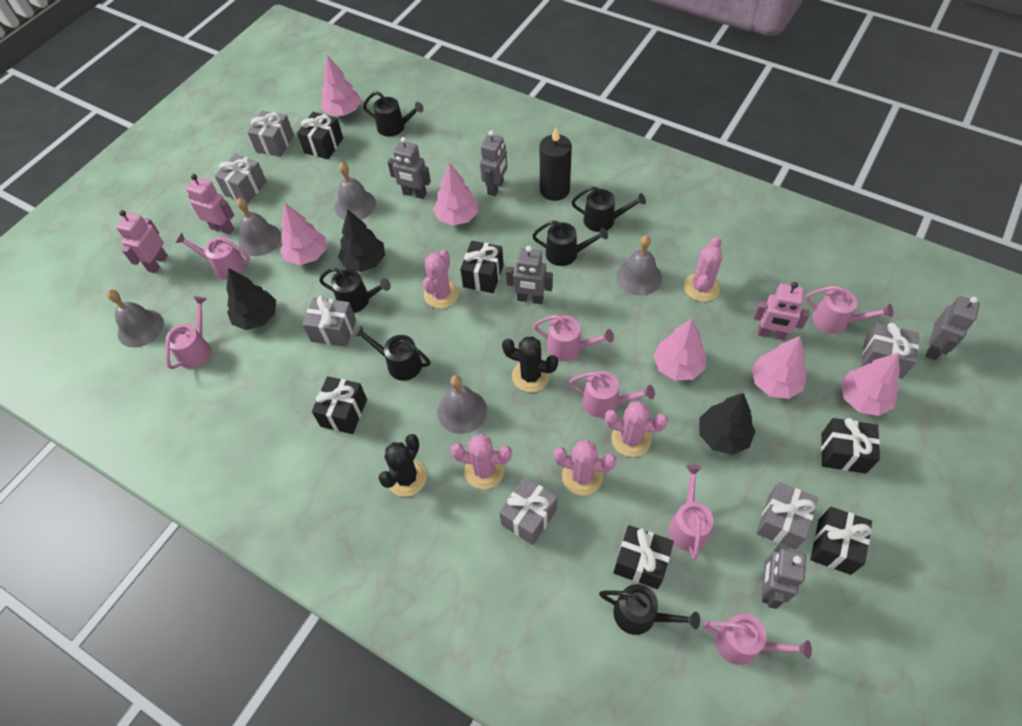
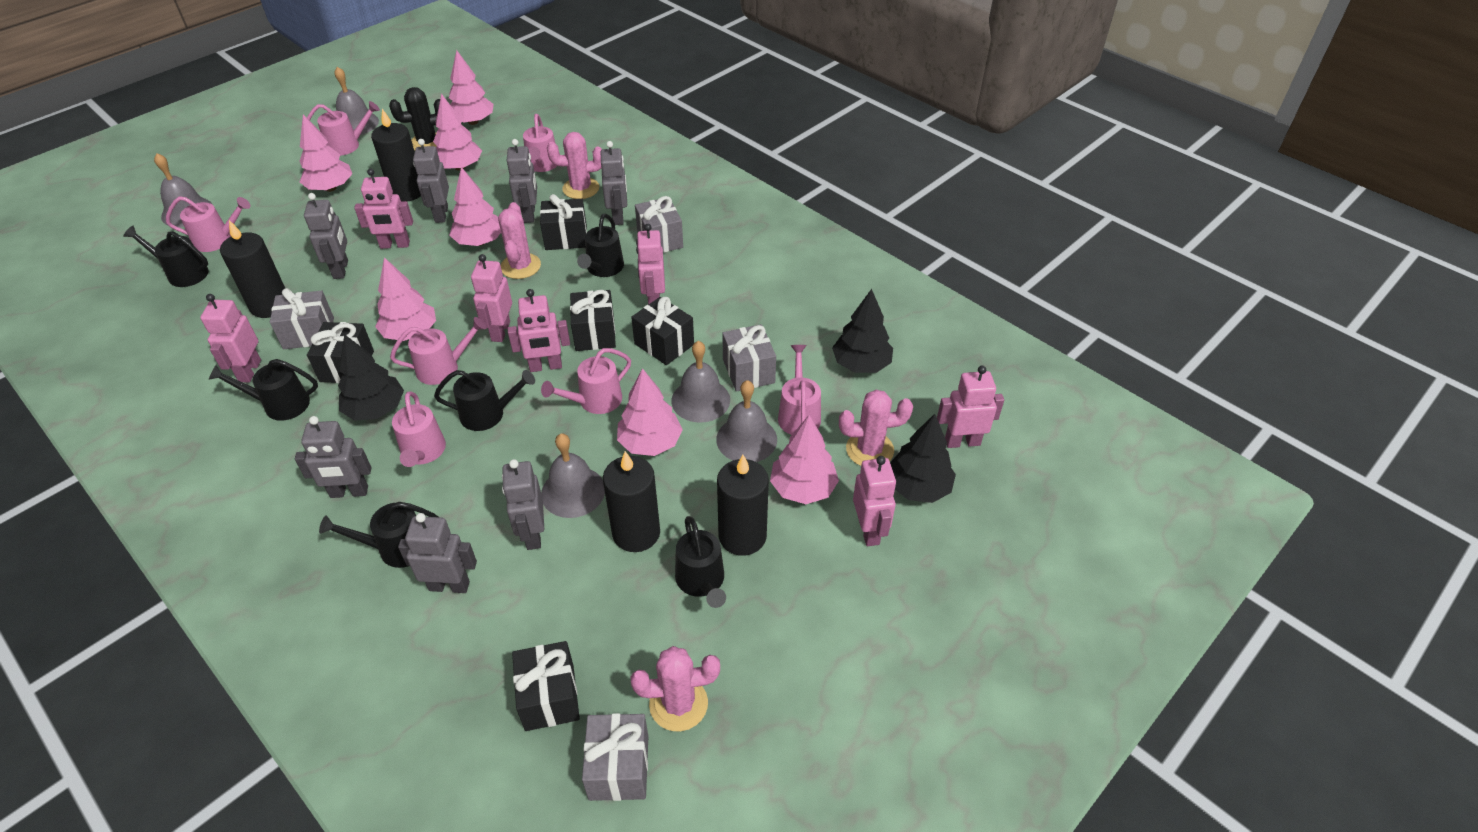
black cactus: [378,434,427,497] [502,336,558,392] = 2 -> [389,87,440,151] = 1
black candle: [540,127,572,201] = 1 -> [220,220,285,318] [371,109,421,202] [603,451,660,552] [717,455,769,556] = 4
black gift: [297,112,343,159] [312,376,367,434] [460,241,504,293] [613,525,674,589] [810,507,872,575] [821,418,880,474] = 6 -> [307,322,374,383] [512,641,580,731] [540,194,587,250] [570,290,616,351] [631,297,694,365] = 5
grey gift: [215,154,267,204] [247,111,294,157] [302,296,356,347] [499,477,558,545] [757,482,818,550] [861,323,919,379] = 6 -> [270,288,334,349] [582,713,648,801] [635,196,683,253] [722,324,776,392] = 4
grey robot: [388,137,431,199] [480,130,507,196] [506,246,553,304] [762,543,806,609] [926,296,980,360] = 5 -> [295,416,371,498] [304,193,348,279] [398,513,477,593] [413,139,449,223] [502,459,544,550] [507,139,537,223] [601,141,627,225] = 7
pink cactus: [423,249,459,308] [451,434,512,489] [553,440,616,495] [605,401,668,457] [684,236,722,302] = 5 -> [498,202,541,279] [547,132,602,199] [631,646,720,731] [839,390,913,466] = 4
pink robot: [116,210,168,273] [186,174,234,235] [754,282,810,340] = 3 -> [200,294,261,382] [354,169,413,249] [471,254,512,342] [508,289,570,372] [636,224,665,305] [853,456,896,546] [937,366,1004,448] = 7
pink tree: [280,203,326,265] [321,55,361,116] [433,162,478,226] [653,319,706,381] [752,336,807,399] [841,353,900,416] = 6 -> [300,115,352,192] [375,257,436,341] [433,94,482,170] [449,50,494,125] [449,167,501,246] [617,368,683,456] [770,415,839,504] = 7

